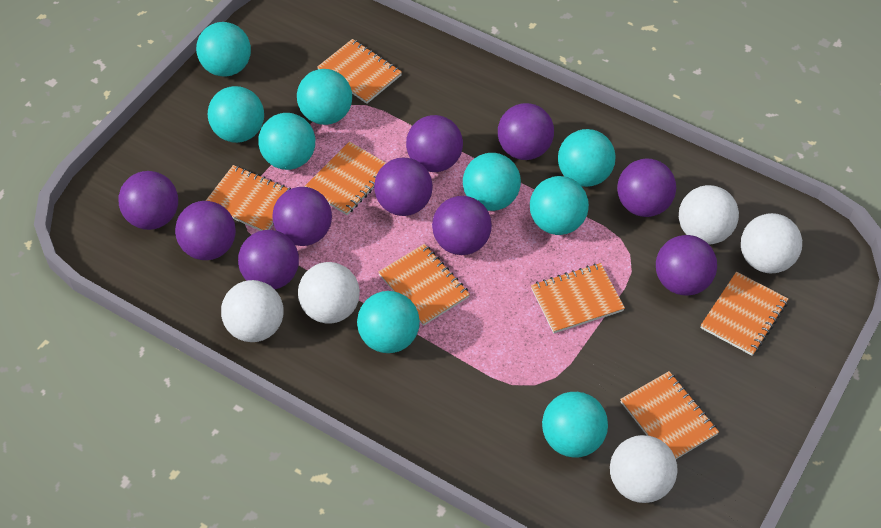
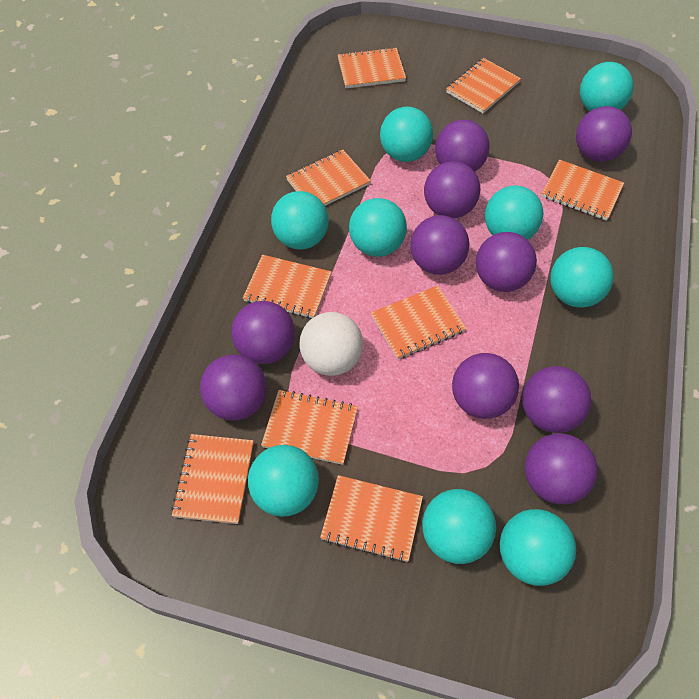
orange notebook: [206,165,291,231] [304,141,386,215] [317,39,402,104] [378,244,470,326] [531,263,625,333] [620,371,719,459] [701,272,788,356] = 7 -> [171,434,253,524] [243,255,332,318] [261,390,358,465] [286,149,371,206] [320,475,423,562] [338,47,406,88] [371,285,466,360] [446,58,521,113] [542,160,624,221] = 9
white ball: [221,280,284,342] [298,262,360,324] [610,435,678,503] [679,185,739,244] [741,213,802,273] = 5 -> [299,312,363,376] = 1

